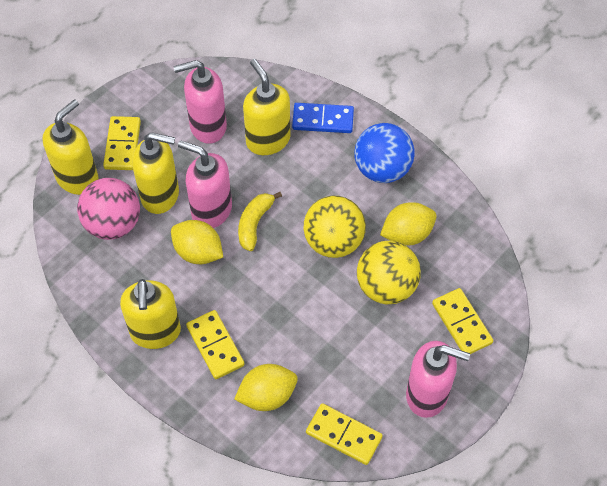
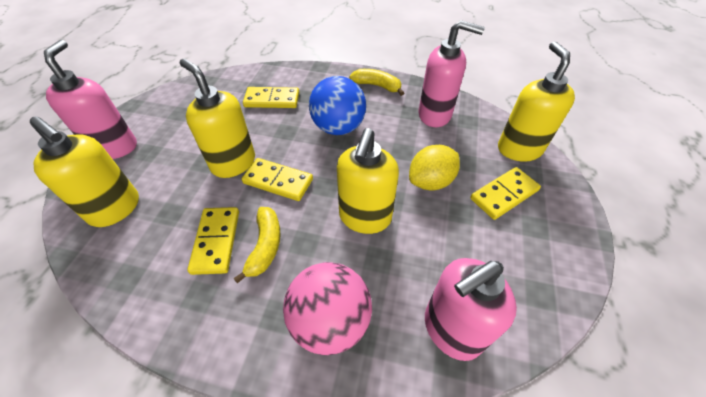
blue domino: [292,103,354,133] = 1 -> none = 0
yellow ball: [304,196,366,258] [357,241,421,304] = 2 -> none = 0
yellow banana: [238,192,282,251] = 1 -> [233,207,281,283] [349,69,404,96] = 2
yellow lemon: [171,220,223,264] [234,364,298,411] [380,202,437,246] = 3 -> [409,145,460,190] = 1

